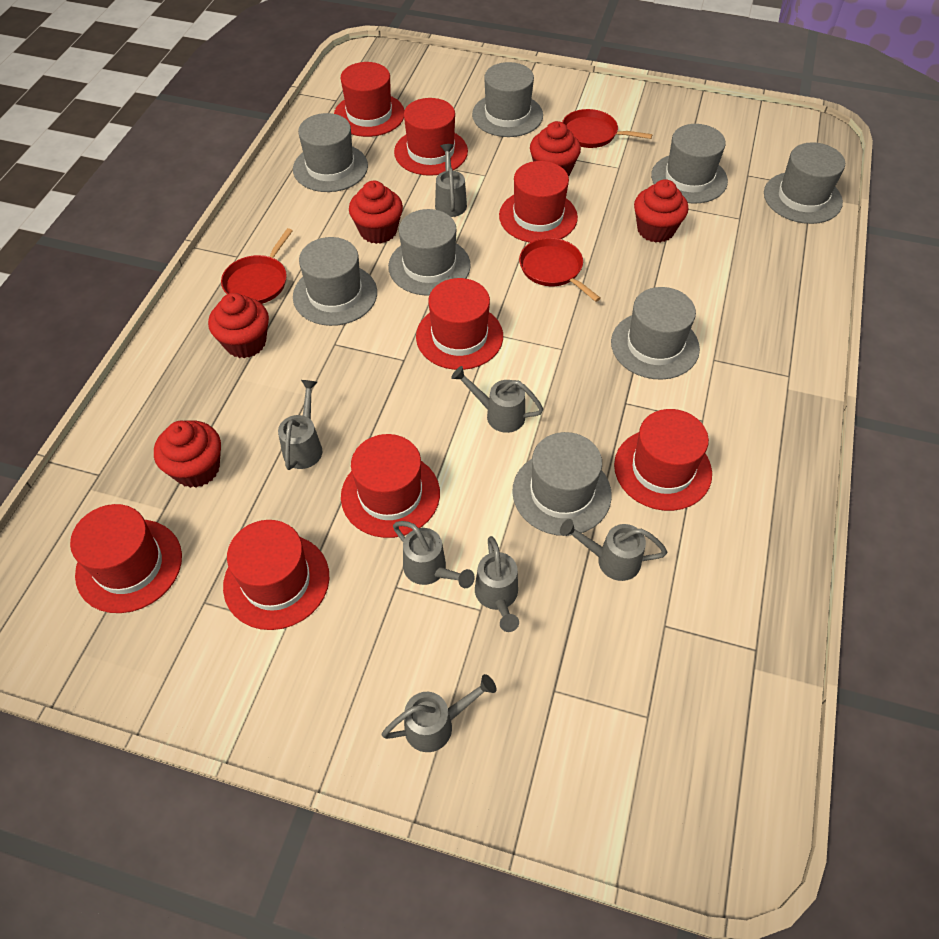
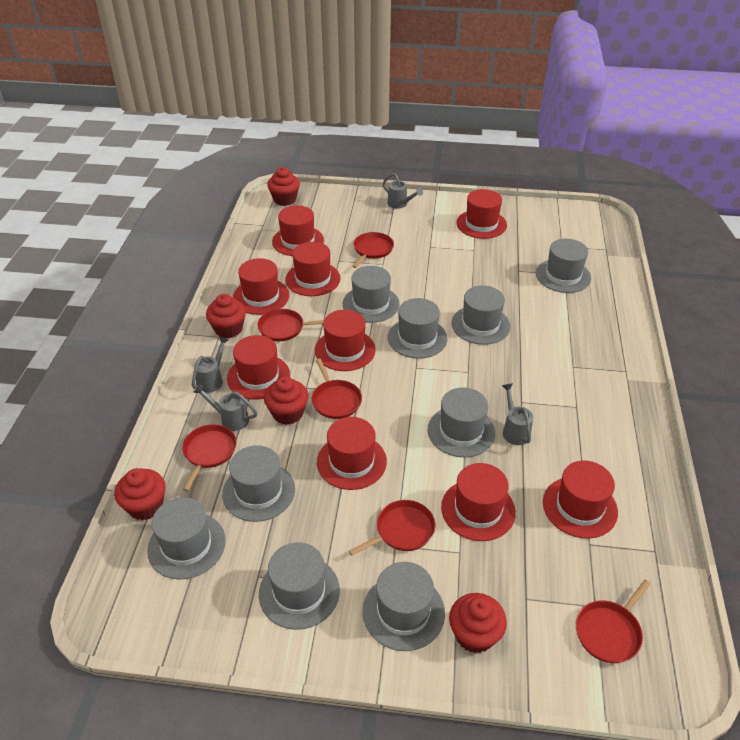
grey hat: [293,113,368,192] [293,237,377,326] [388,209,471,296] [472,62,543,137] [512,432,612,536] [611,287,700,379] [651,124,728,204] [764,142,845,224] = 8 -> [147,497,226,580] [222,445,295,522] [259,542,340,630] [343,266,400,323] [362,562,445,651] [388,298,448,359] [428,387,495,458] [451,285,510,345] [536,239,591,293] = 9
grey watering can: [278,380,322,470] [381,674,496,752] [393,521,475,588] [435,144,467,217] [451,366,544,433] [475,536,519,632] [560,519,667,581] = 7 -> [192,336,229,393] [193,384,257,431] [383,173,423,209] [502,383,533,445] = 4
red hat: [70,504,182,613] [223,520,329,630] [334,62,405,137] [341,434,440,538] [394,98,468,176] [416,278,503,370] [499,161,578,243] [614,409,712,511] = 8 -> [227,335,290,400] [233,258,289,315] [272,205,324,256] [286,242,341,296] [315,310,376,371] [317,417,387,490] [441,463,516,541] [456,189,507,239] [543,460,618,539] = 9
red pan: [221,228,292,304] [519,238,601,302] [562,109,652,148] = 3 -> [182,424,236,491] [257,309,324,341] [312,359,362,419] [349,500,435,556] [352,232,394,268] [576,580,651,663] = 6

